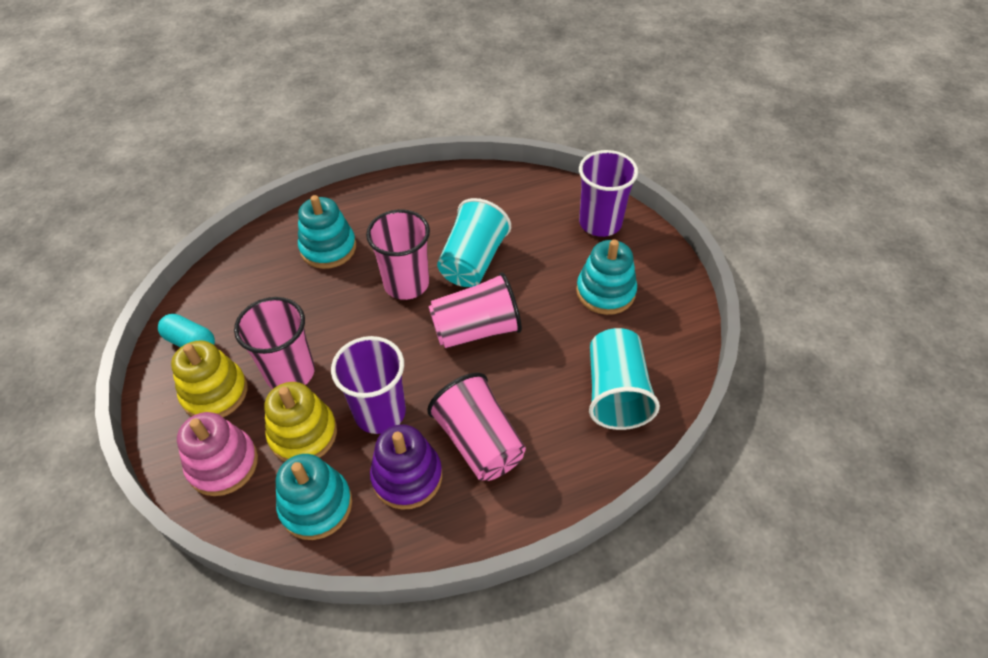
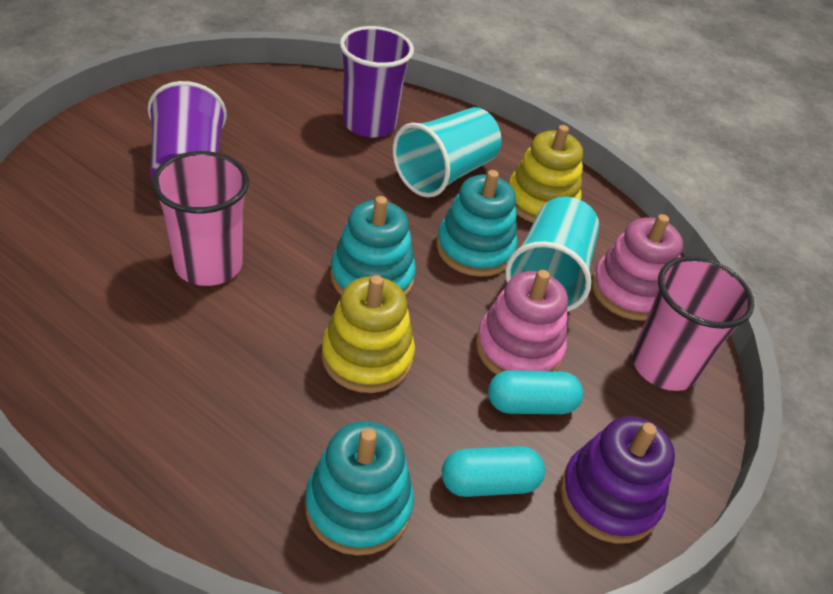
pink cup: [234,297,315,389] [366,209,430,300] [427,373,526,481] [428,272,522,349] = 4 -> [152,151,249,286] [632,256,754,391] = 2
pink stacking toy: [177,412,258,496] = 1 -> [476,270,568,374] [591,214,683,321] = 2
turquoise capsule: [158,314,215,348] = 1 -> [442,446,545,497] [488,370,583,414] = 2

